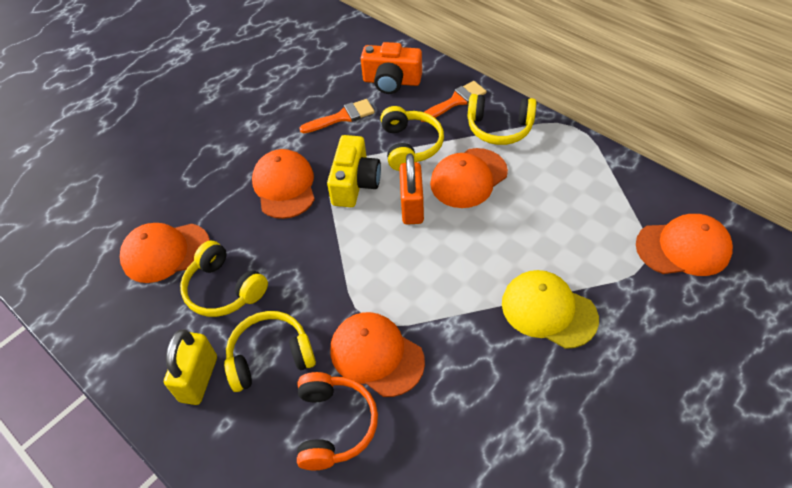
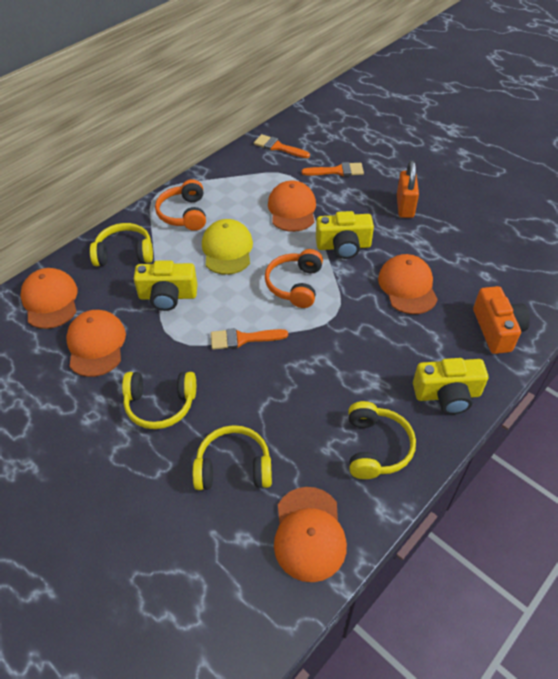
orange brush: [299,99,375,133] [420,81,487,122] = 2 -> [211,328,288,350] [254,134,310,158] [302,162,364,176] = 3
orange headphones: [297,372,378,470] = 1 -> [155,179,206,231] [265,249,323,308] = 2
yellow camera: [327,135,381,207] = 1 -> [134,260,197,311] [316,211,374,259] [413,358,488,414] = 3
yellow padlock: [164,329,217,405] = 1 -> none = 0

